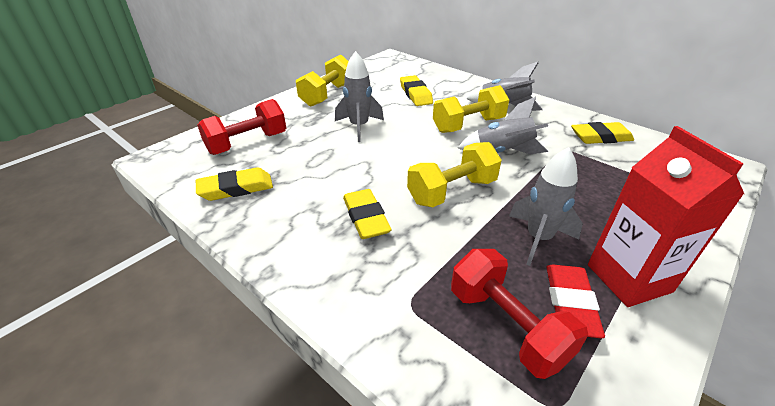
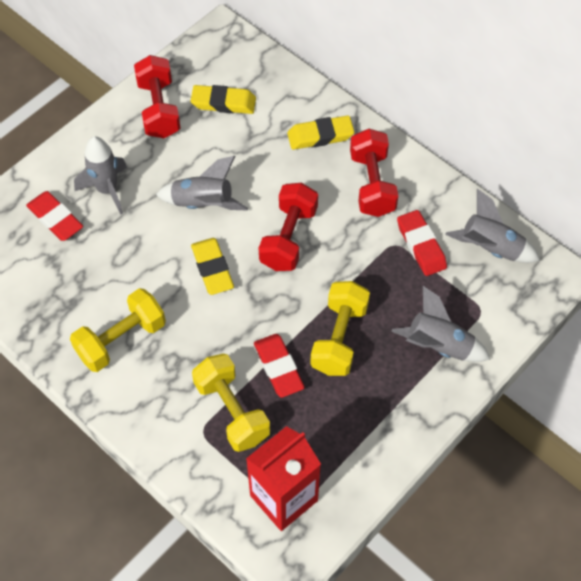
red dumbbell: [197,99,286,155] [451,249,588,379] = 2 -> [134,55,181,138] [259,183,318,271] [350,129,398,217] = 3
red eraser: [546,264,605,338] = 1 -> [26,191,83,241] [254,334,305,398] [397,210,447,276] = 3
yellow eraser: [196,167,273,201] [343,189,392,239] [400,75,433,106] [571,122,634,144] = 4 -> [191,85,256,114] [191,238,234,295] [287,116,354,150] = 3

